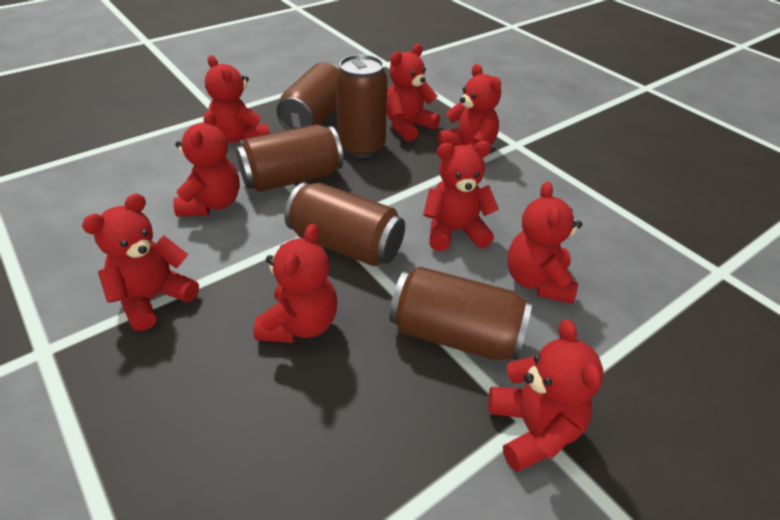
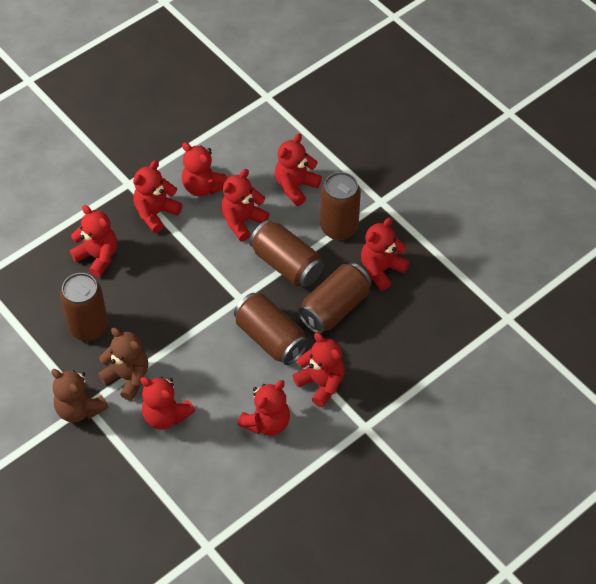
brown teddy bear: none = 0 -> [51,369,108,423] [98,328,148,401] = 2

